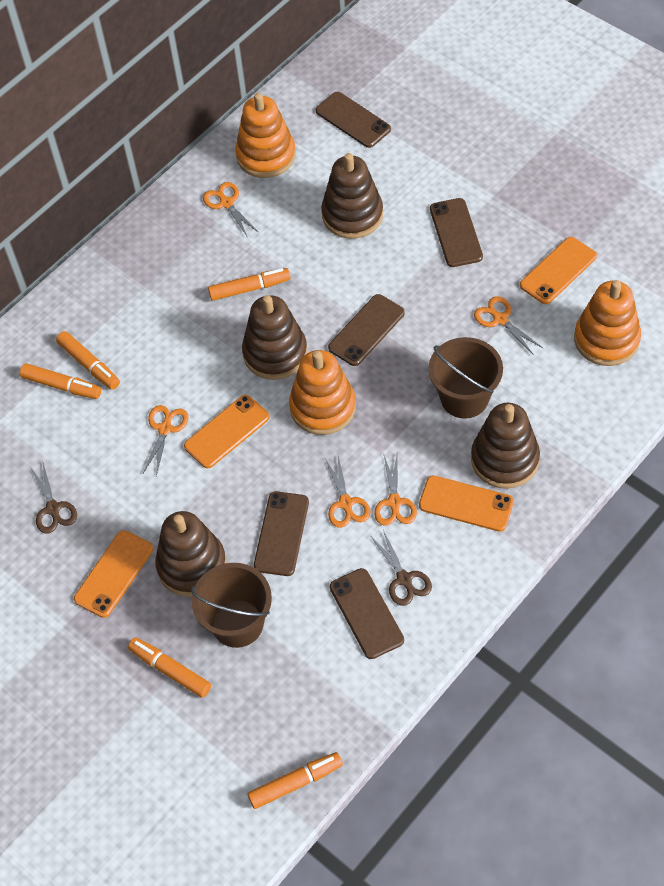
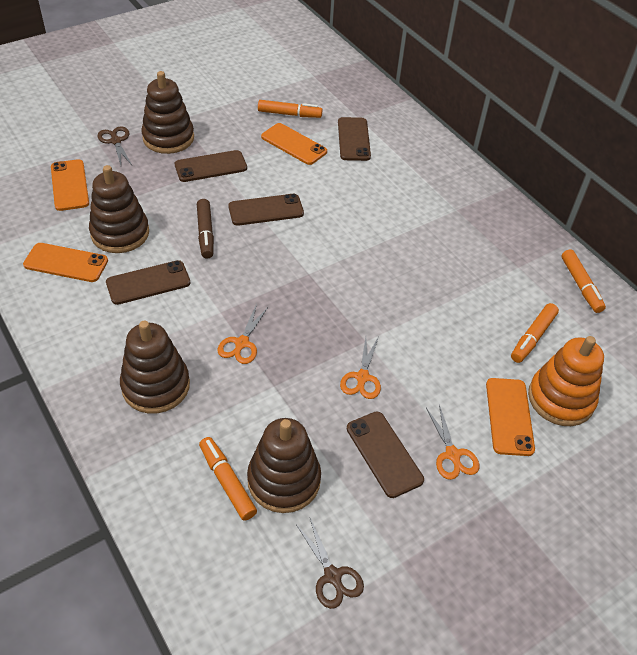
brown bucket: [191,563,272,648] [428,337,503,419] = 2 -> none = 0
brown marker: none = 0 -> [197,199,214,259] = 1
orange marker: [20,363,101,399] [56,331,120,390] [128,637,211,698] [208,268,291,301] [247,752,343,809] = 5 -> [199,437,257,521] [258,100,322,118] [511,303,559,363] [561,249,606,313] = 4
orange scissors: [143,405,189,476] [203,182,259,236] [325,456,370,528] [374,456,417,526] [474,296,543,355] = 5 -> [217,304,269,364] [340,336,381,399] [426,404,479,480] = 3
orange stacking toy: [235,93,296,178] [289,350,356,435] [574,280,641,366] = 3 -> [528,336,604,426] = 1

